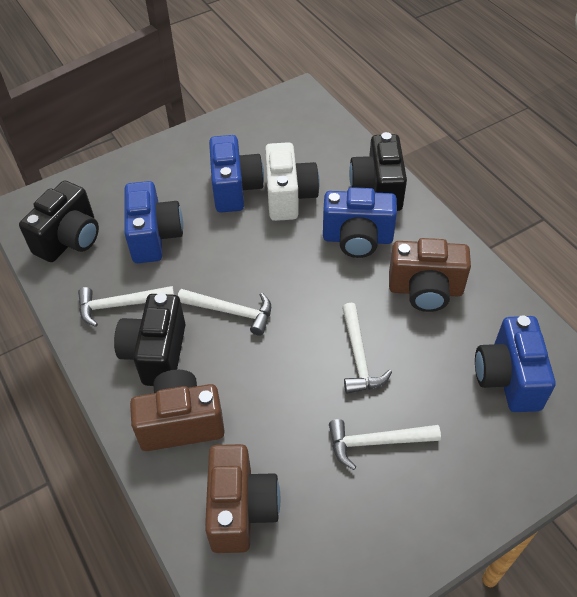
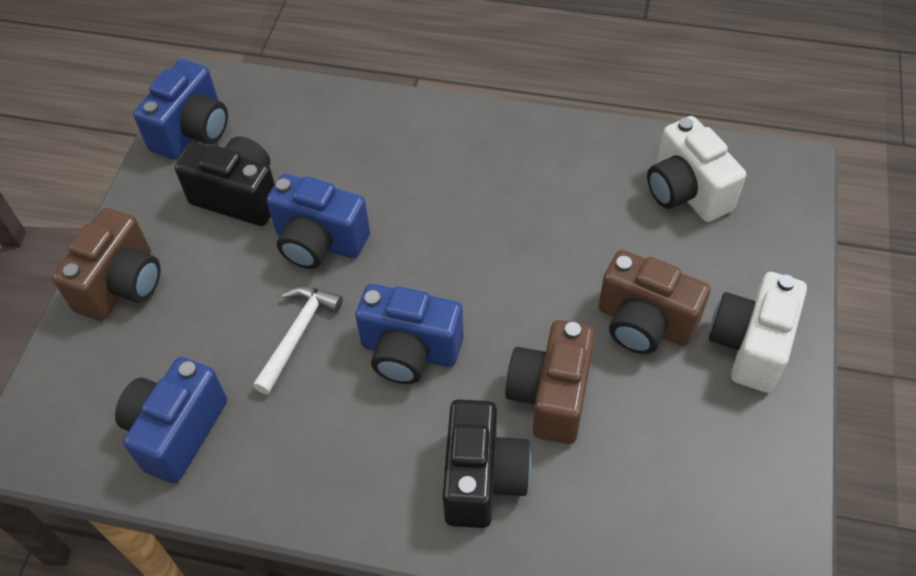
black camera: [19,181,99,262] [114,293,186,386] [349,132,407,211] = 3 -> [175,136,275,226] [442,399,532,528] = 2
white camera: [265,142,319,221] = 1 -> [647,116,746,222] [709,272,807,393] = 2
white hammer: [78,286,174,327] [178,289,271,336] [329,419,441,470] [342,303,392,394] = 4 -> [253,286,343,395] = 1

